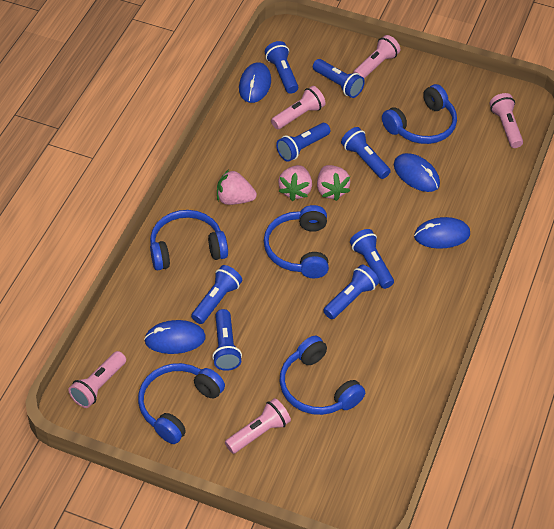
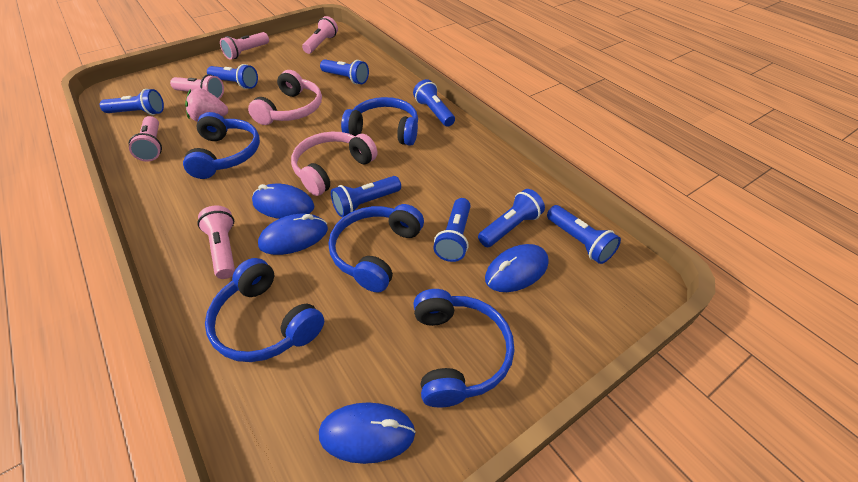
pink headphones: none = 0 -> [248,70,322,125] [291,132,378,196] = 2
pink strawberry: [217,169,257,205] [278,165,312,201] [317,165,350,201] = 3 -> [185,88,228,122] = 1

